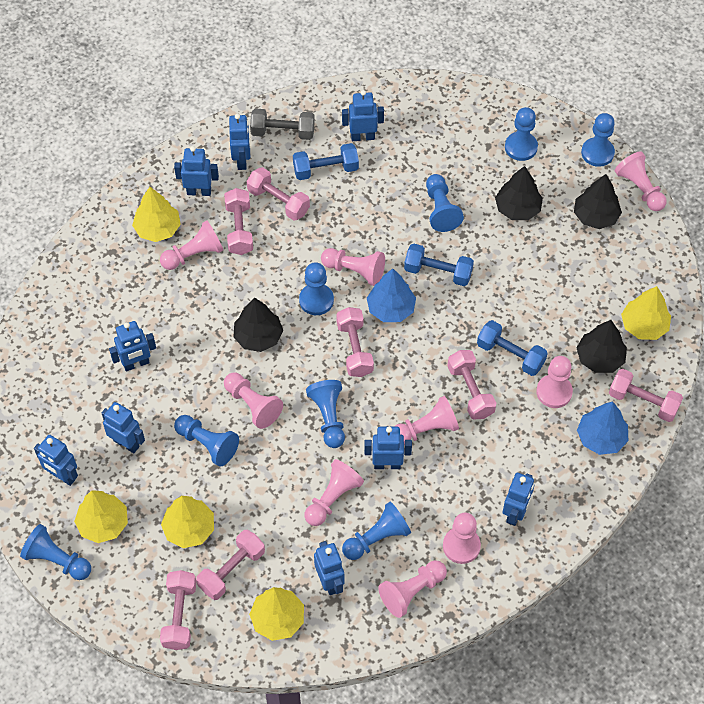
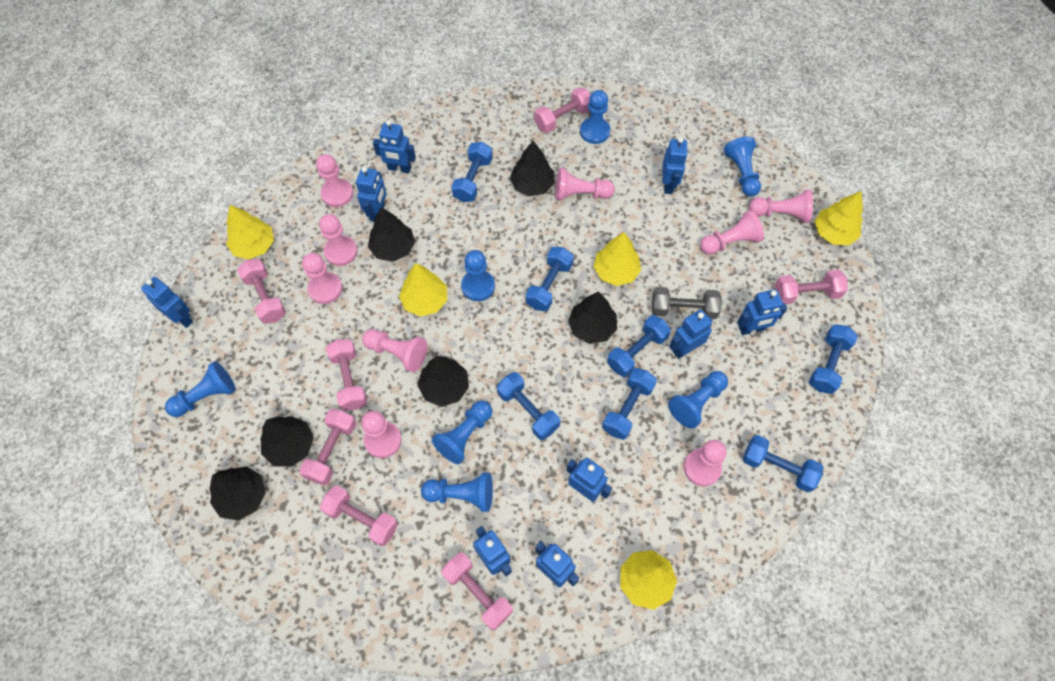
black tree: [233,297,283,352] [495,166,543,220] [574,174,622,229] [577,320,627,373] = 4 -> [210,466,266,521] [260,416,314,467] [368,207,415,262] [418,356,469,407] [510,141,555,196] [568,292,617,344] = 6
blue dumbbell: [293,143,359,180] [404,244,474,286] [477,320,548,376] = 3 -> [451,142,493,202] [497,372,560,440] [526,247,574,311] [602,368,657,440] [607,315,671,377] [743,435,823,492] [809,324,858,394] = 7
blue pawn: [20,524,91,580] [174,415,239,466] [299,262,334,315] [306,380,345,448] [342,502,411,560] [426,174,464,232] [505,107,538,161] [581,113,615,167] = 8 -> [165,361,236,417] [421,472,493,512] [432,401,492,464] [461,250,495,301] [580,90,610,144] [668,371,728,429] [724,136,761,197] = 7
blue tree: [367,269,416,322] [577,402,628,455] = 2 -> none = 0

